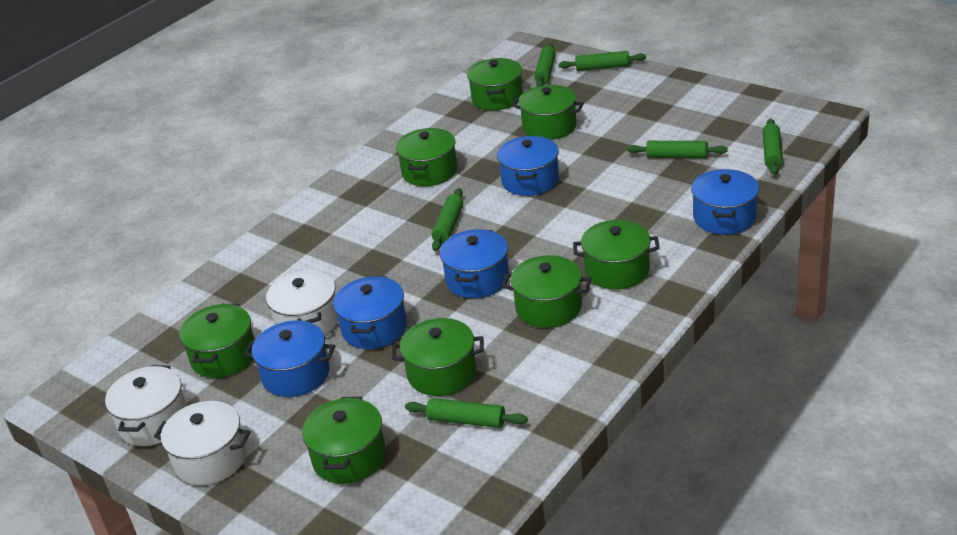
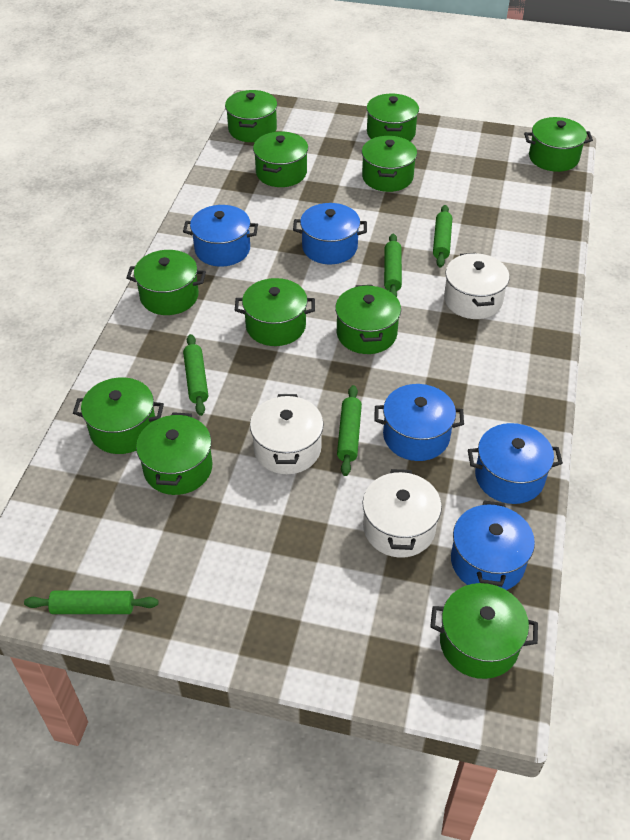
green pot: [179,304,255,378] [302,397,386,484] [392,318,484,396] [396,128,457,186] [467,58,523,110] [502,255,591,328] [512,85,584,140] [573,220,660,289] = 8 -> [73,377,164,454] [126,250,206,315] [136,412,212,495] [225,90,277,142] [235,278,315,346] [253,132,308,187] [335,285,401,354] [362,136,417,192] [366,93,419,141] [430,583,538,679] [524,117,593,172] = 11
green rolling pin: [405,398,528,428] [432,188,463,251] [534,43,556,86] [559,51,646,71] [627,141,727,158] [763,119,783,175] = 6 -> [24,591,158,614] [183,334,208,416] [337,385,362,476] [384,234,402,297] [433,205,452,267] = 5

